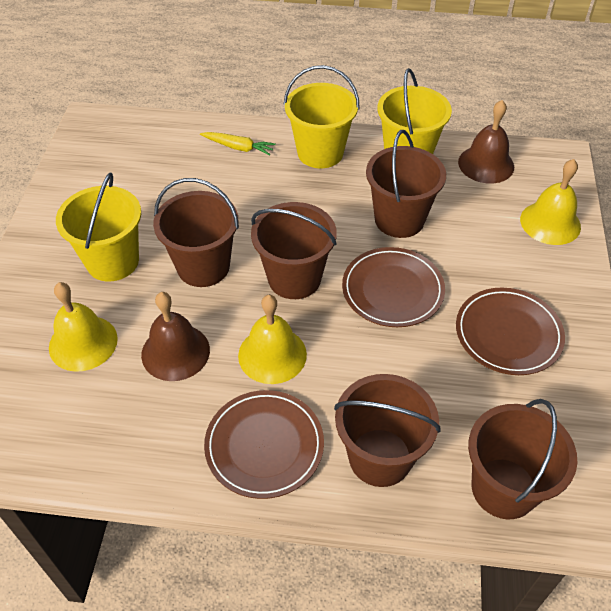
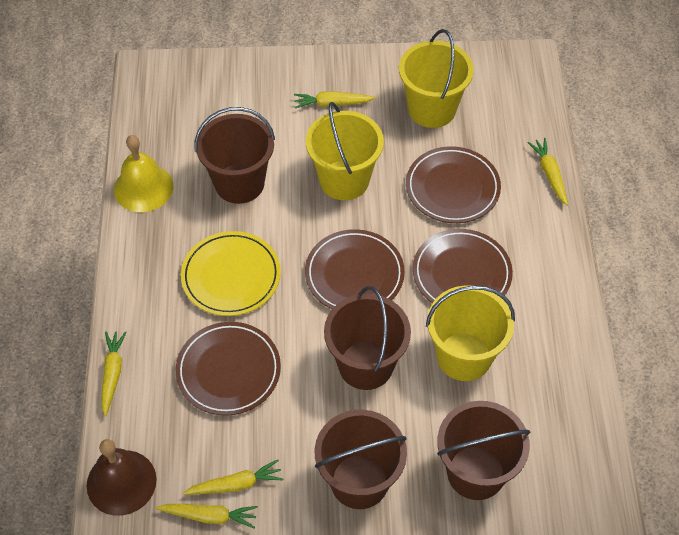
brown bell: [141,292,210,381] [458,100,514,184] = 2 -> [87,439,157,516] = 1
brown bucket: [153,178,239,287] [251,202,337,299] [334,374,441,487] [366,130,446,238] [468,399,577,519] = 5 -> [194,107,275,204] [315,410,407,509] [324,286,411,390] [437,401,530,500] = 4
brown plate: [204,390,324,499] [342,247,445,327] [456,288,565,375] = 3 -> [176,322,281,416] [305,229,405,309] [406,146,501,223] [413,229,513,303] = 4
yellow bell: [49,282,118,372] [238,295,307,384] [520,159,581,245] = 3 -> [114,135,173,212] = 1
yellow carrot: [200,132,276,156] = 1 -> [101,331,127,416] [156,504,258,528] [183,460,283,495] [294,91,375,108] [527,138,568,206] = 5
yellow plate: none = 0 -> [181,231,281,316] = 1

